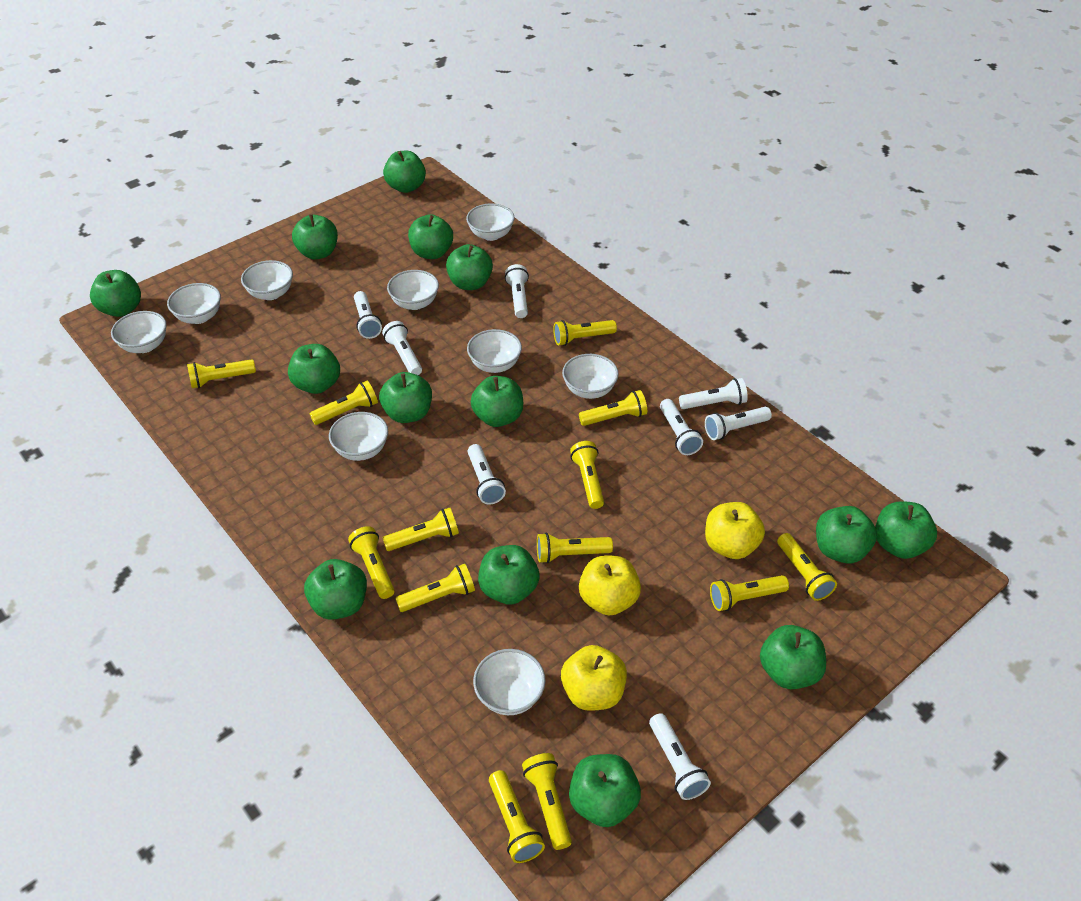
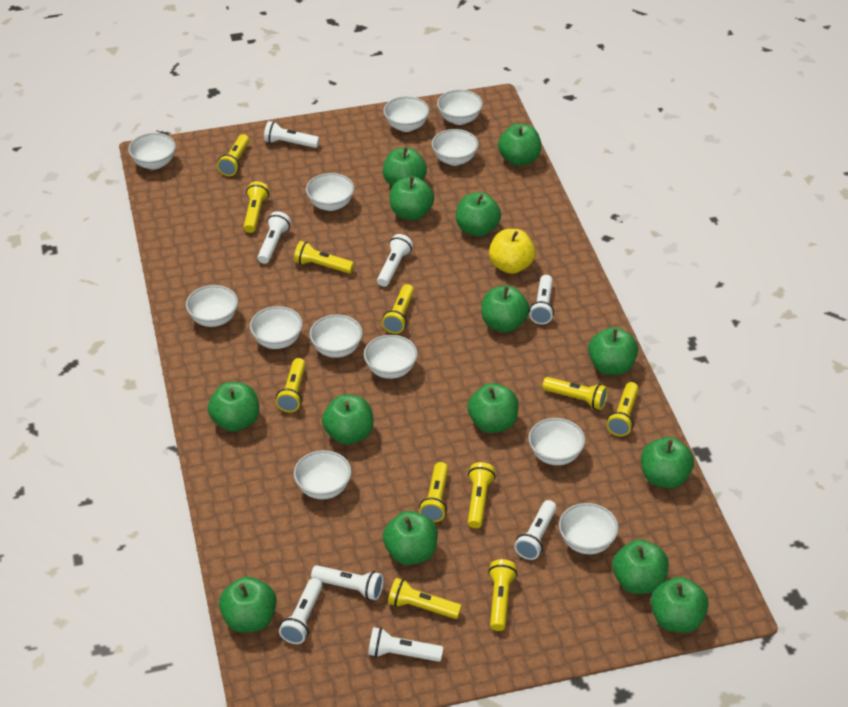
white bowl: [111,311,167,353] [167,283,221,324] [241,260,293,300] [329,412,388,461] [387,270,439,310] [466,203,515,241] [467,329,522,373] [473,649,545,715] [562,354,619,399] = 9 -> [128,133,176,169] [186,285,238,327] [250,306,303,349] [294,450,352,499] [306,173,354,211] [309,314,363,358] [364,335,418,379] [383,96,429,132] [431,129,479,166] [437,90,483,125] [528,418,585,465] [559,503,619,554] = 12
yellow apple: [561,645,627,711] [579,555,641,615] [705,502,765,559] = 3 -> [489,229,536,274] = 1
yellow flashlight: [187,359,256,388] [310,381,378,425] [348,526,394,599] [383,508,459,551] [395,564,475,612] [489,770,545,863] [522,753,572,850] [537,533,613,563] [553,320,617,346] [570,441,604,509] [579,390,647,426] [710,575,789,611] [777,533,837,601] = 13 -> [217,134,249,176] [243,181,269,233] [276,358,306,412] [294,241,354,273] [382,284,414,334] [388,578,462,619] [419,462,448,522] [468,462,495,528] [488,559,517,631] [542,377,608,410] [607,382,639,436] = 11

